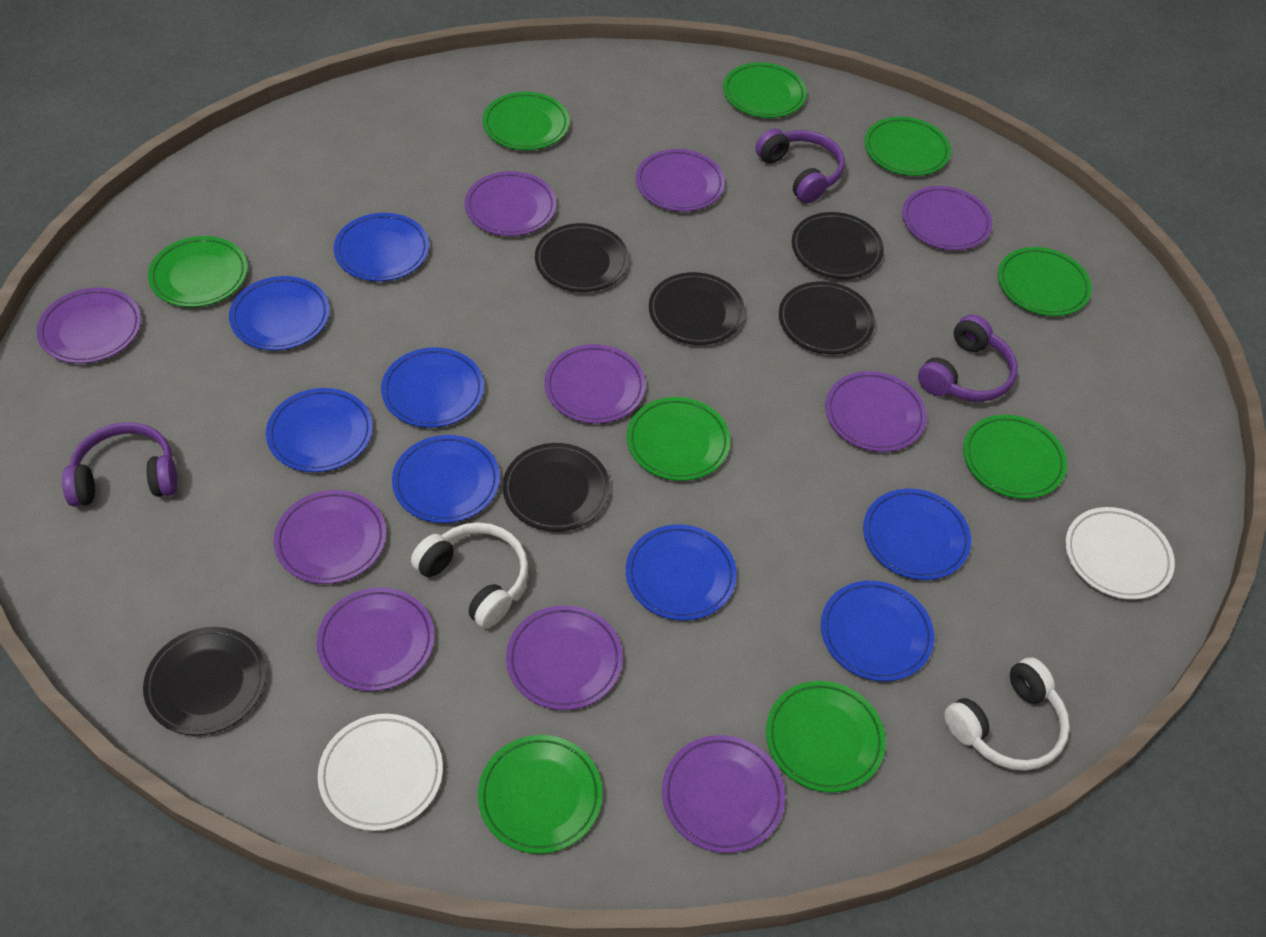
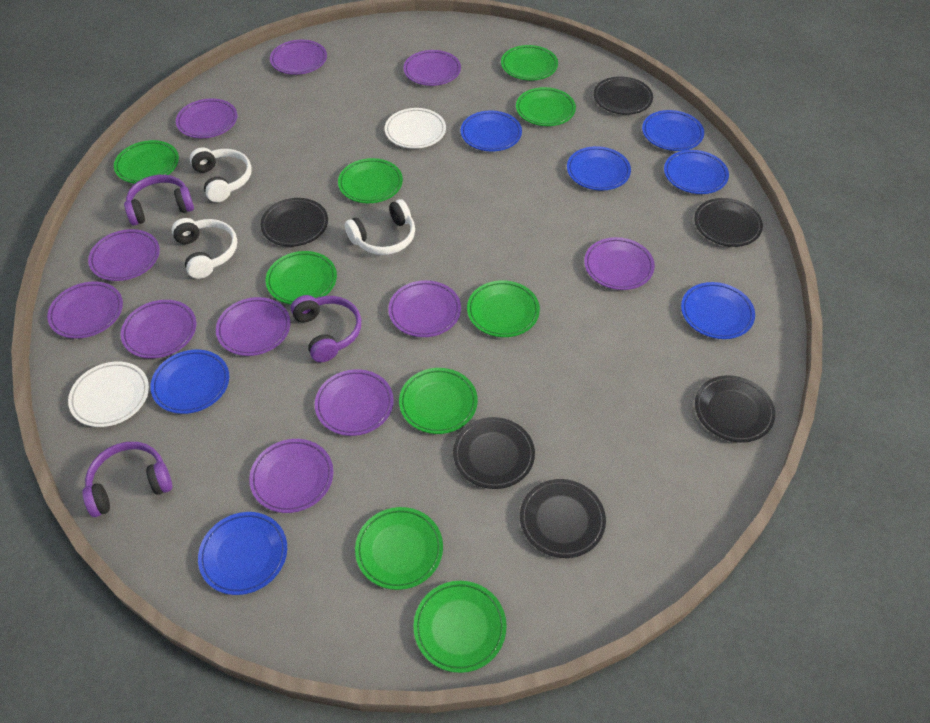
blue plate: [229,276,330,350] [266,388,373,472] [334,213,429,281] [381,347,484,428] [392,435,500,523] [626,524,737,620] [821,581,934,681] [863,489,971,580] = 8 -> [150,349,229,414] [198,512,287,595] [461,111,522,151] [567,146,631,191] [642,110,704,151] [664,150,729,194] [681,282,755,339] = 7
purple plate: [37,287,141,364] [274,490,386,584] [316,587,434,691] [465,171,556,236] [506,605,623,710] [545,344,646,424] [636,149,725,212] [662,735,785,853] [825,371,927,452] [902,186,992,250] = 10 -> [47,282,123,339] [88,229,160,281] [121,300,196,359] [176,98,237,138] [216,297,291,356] [249,439,333,513] [270,40,327,75] [315,369,394,436] [388,280,461,337] [403,50,461,86] [584,237,655,290] = 11
white headphones: [411,522,528,629] [944,657,1070,771] = 2 -> [172,218,237,279] [190,147,252,202] [345,199,415,255] = 3

